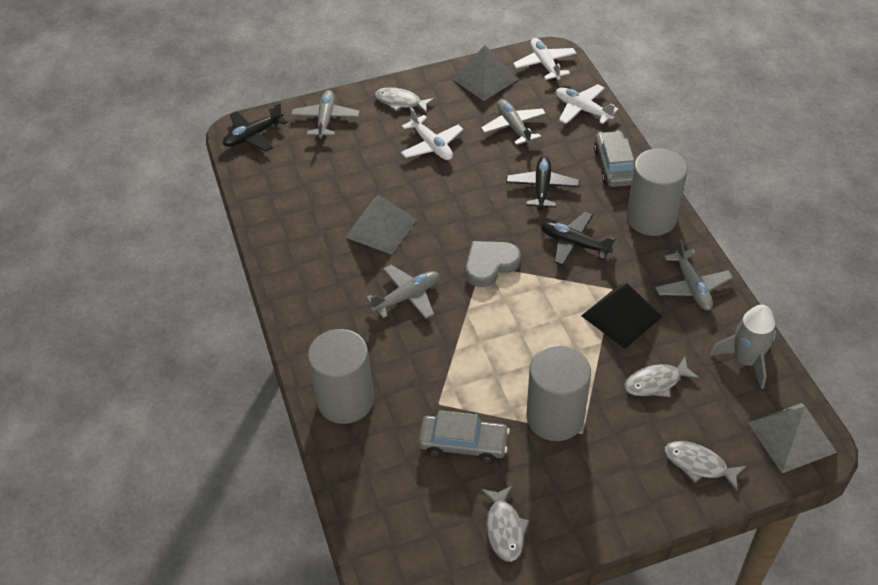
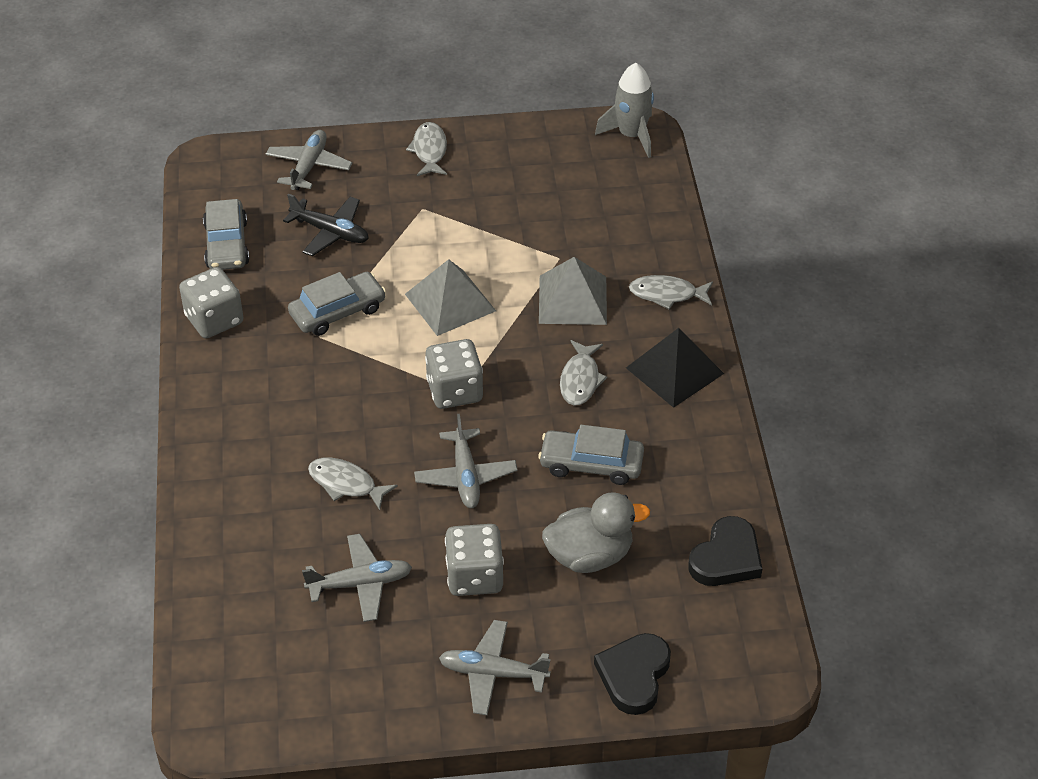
black heart: none = 0 -> [594,633,671,715] [688,516,762,586] = 2
black plane: [223,102,287,151] [506,156,579,210] [541,212,615,266] = 3 -> [283,193,369,256] = 1
grey car: [418,410,510,463] [594,131,634,187] = 2 -> [203,199,249,270] [288,272,386,336] [538,425,644,485] = 3
grey cylinder: [308,329,374,424] [526,345,591,441] [626,148,688,236] = 3 -> none = 0
grey dice: none = 0 -> [179,267,244,338] [425,339,483,409] [445,524,504,596] = 3
grey duck: none = 0 -> [542,492,650,573] = 1
grey heart: [465,241,521,287] = 1 -> none = 0
grey pyramid: [345,195,417,255] [452,45,518,101] [748,403,837,473] = 3 -> [405,259,496,336] [539,257,607,325] = 2
white plane: [401,107,463,160] [513,38,576,81] [556,84,618,124] = 3 -> none = 0

